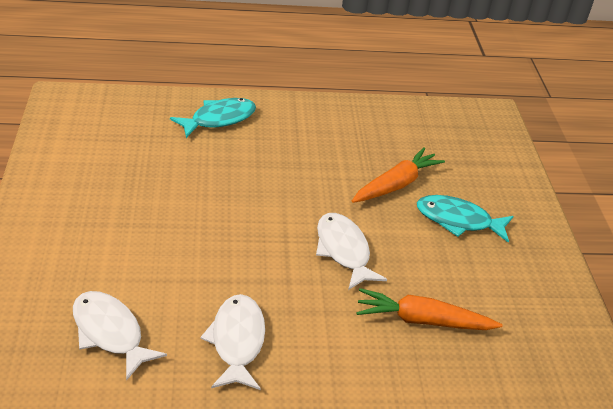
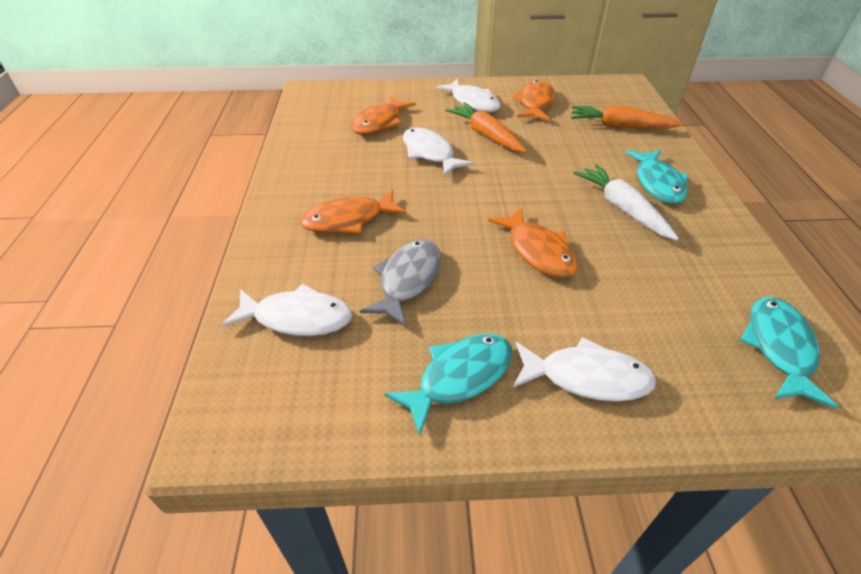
grey fish: none = 0 -> [360,239,441,327] = 1
orange fish: none = 0 -> [300,190,406,234] [351,96,416,134] [488,208,578,278] [512,80,555,121] = 4
turquoise fish: [170,98,256,138] [417,195,514,243] = 2 -> [384,333,512,436] [625,150,688,204] [740,297,838,408] = 3
white carrot: none = 0 -> [574,164,679,240] = 1
white fish: [73,291,167,381] [200,294,265,390] [316,213,387,290] = 3 -> [221,284,352,336] [403,128,474,176] [435,79,501,112] [513,337,656,402] = 4

